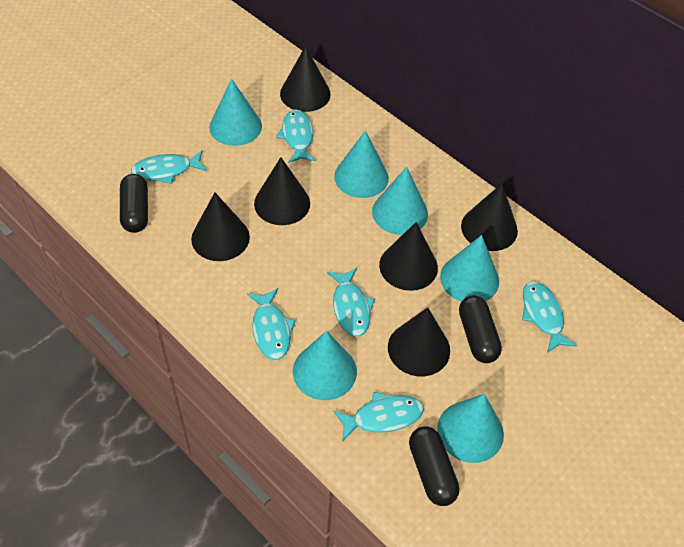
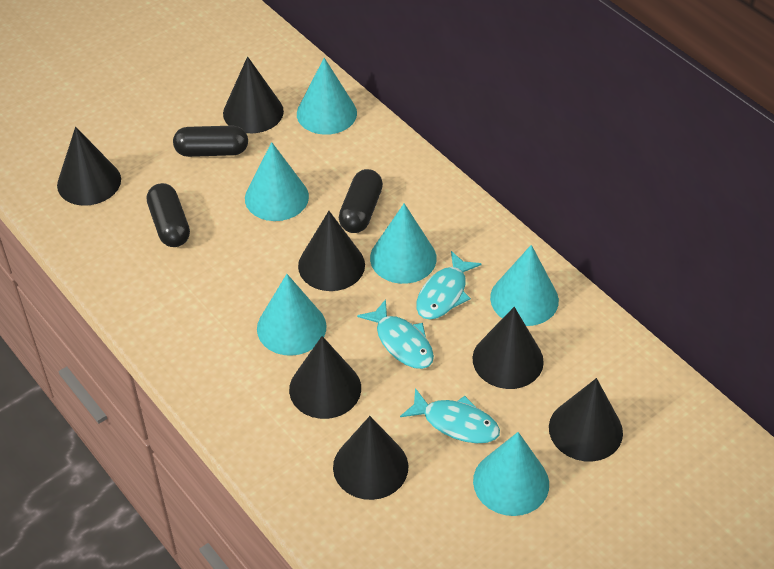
black cone: [191,192,250,261] [254,157,310,225] [280,46,331,112] [379,222,438,291] [388,307,450,376] [461,183,518,251] = 6 -> [57,127,121,206] [223,56,284,133] [289,336,361,419] [298,211,365,291] [333,416,408,500] [472,307,544,389] [549,378,623,462] = 7
turquoise fish: [131,150,207,184] [247,288,296,360] [276,109,316,163] [327,268,375,337] [333,392,424,442] [522,281,577,353] = 6 -> [357,299,434,369] [400,388,500,443] [416,251,482,320] = 3

